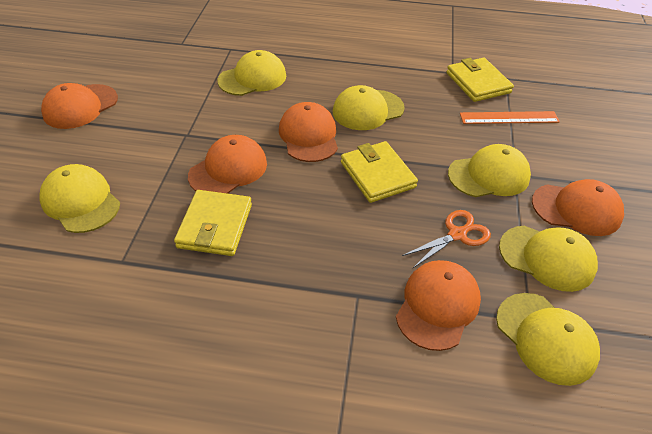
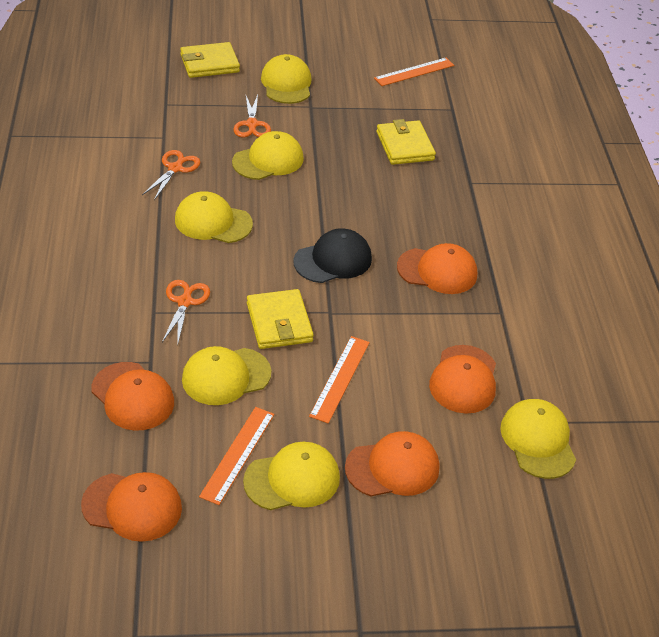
black cap: none = 0 -> [293,228,372,283] = 1
orange ruler: [460,111,560,124] = 1 -> [199,407,274,505] [309,336,370,423] [374,58,454,86] = 3
orange scissors: [402,210,491,268] = 1 -> [142,150,200,200] [162,280,210,342] [233,94,271,137] = 3

